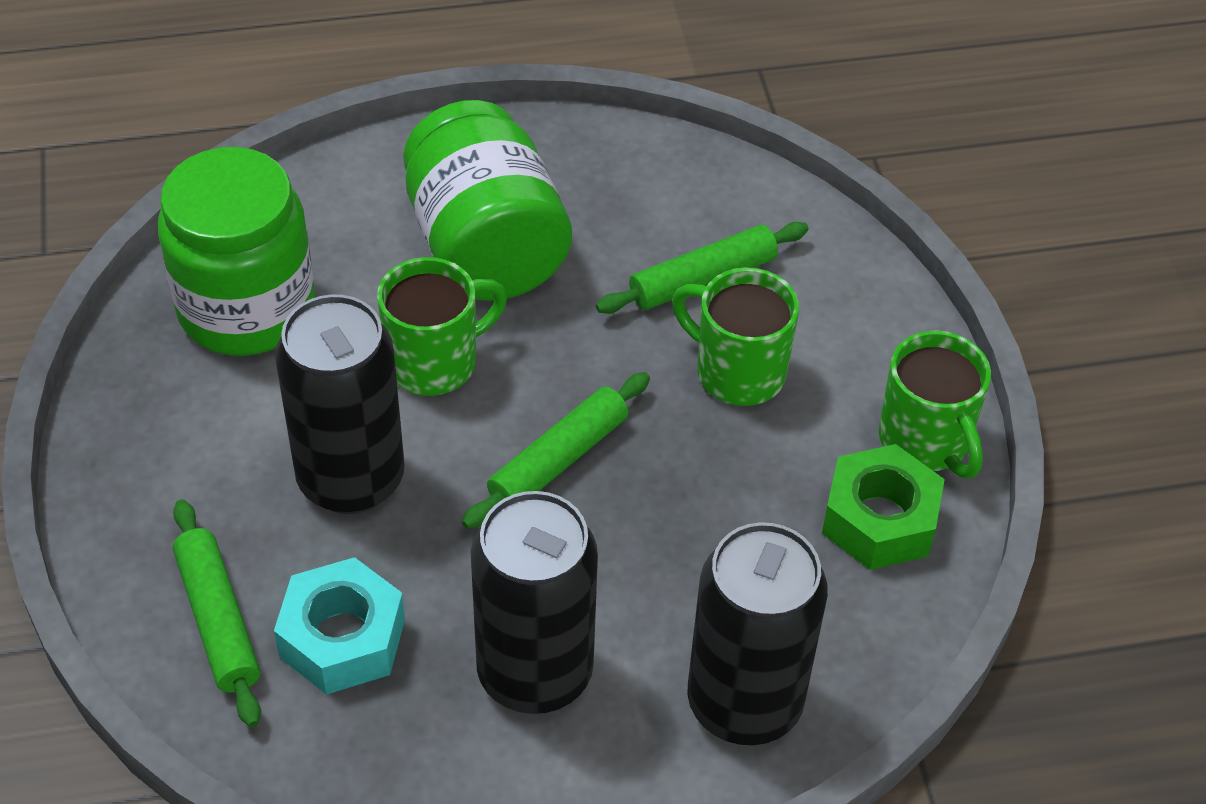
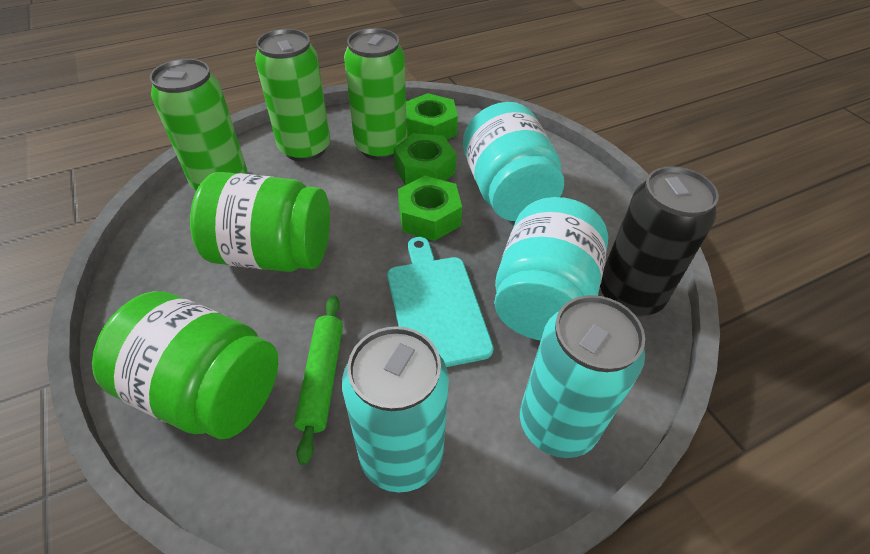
black can: [275,294,405,514] [471,491,598,714] [687,522,828,745] = 3 -> [600,166,719,317] = 1
green can: none = 0 -> [150,59,247,190] [255,29,330,162] [344,28,407,160] = 3
green mug: [377,257,507,396] [672,267,799,406] [879,331,991,478] = 3 -> none = 0
green nut: [822,444,945,570] = 1 -> [394,133,456,185] [398,176,462,241] [406,93,458,140] = 3
green rolling pin: [173,499,261,727] [462,372,650,529] [596,222,808,314] = 3 -> [294,295,343,465] = 1
turquoise can: none = 0 -> [342,326,449,493] [520,295,645,458] = 2
turquoise cutting board: none = 0 -> [387,237,494,367] = 1
turquoise jar: none = 0 -> [463,102,564,221] [494,197,608,340] = 2
turquoise nut: [274,557,405,695] = 1 -> none = 0

